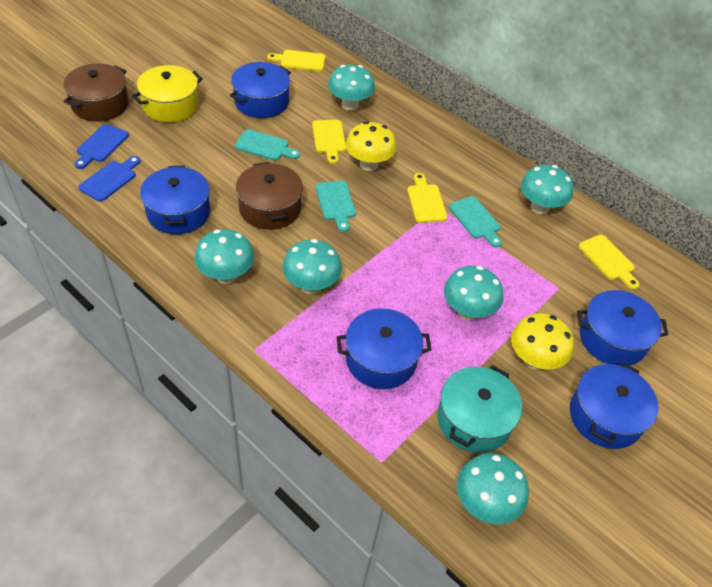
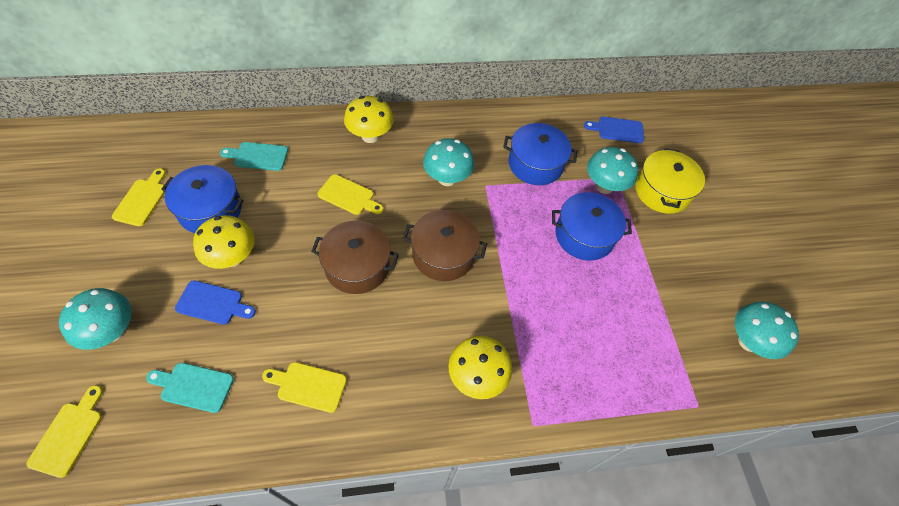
blue pot: [140,166,210,234] [230,62,291,118] [337,308,432,389] [570,362,658,449] [577,290,668,366] = 5 -> [161,165,244,233] [503,123,577,185] [552,192,632,261] = 3
turquoise cutting board: [235,129,300,161] [316,181,356,232] [449,196,502,248] = 3 -> [146,363,234,413] [220,142,288,171] = 2
turquoise mushroom: [194,229,254,284] [282,239,342,294] [328,64,375,111] [444,266,503,320] [457,453,529,524] [521,165,573,214] = 6 -> [59,288,132,350] [423,138,474,186] [587,147,638,194] [735,302,799,359] = 4
turquoise pot: [438,365,522,453] = 1 -> none = 0
yellow mushroom: [346,122,396,171] [511,313,574,370] = 2 -> [193,215,255,269] [344,96,394,143] [448,336,512,399] = 3

